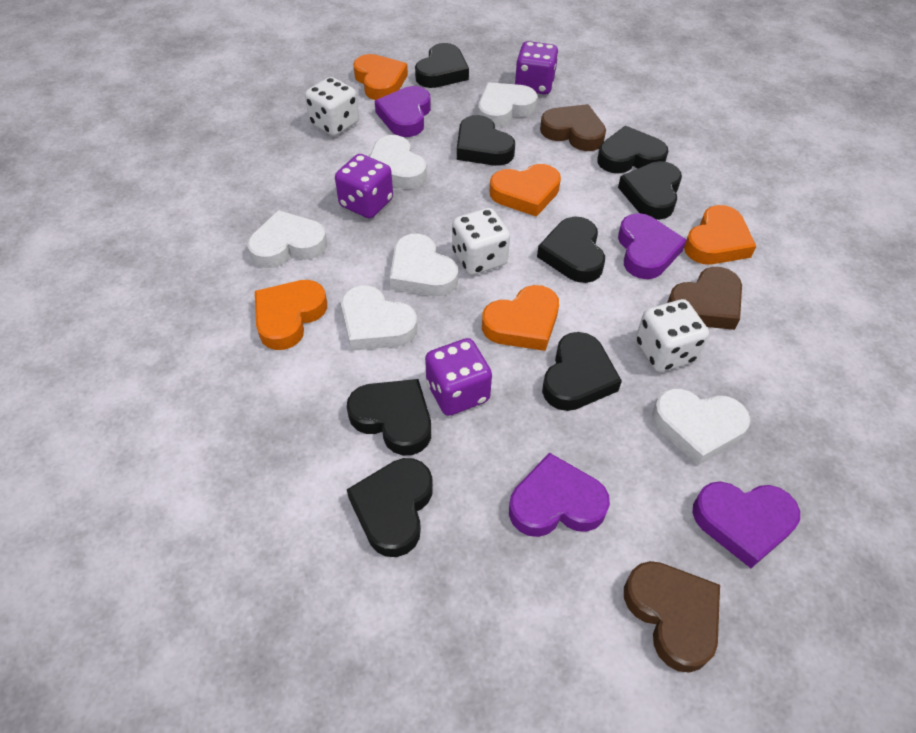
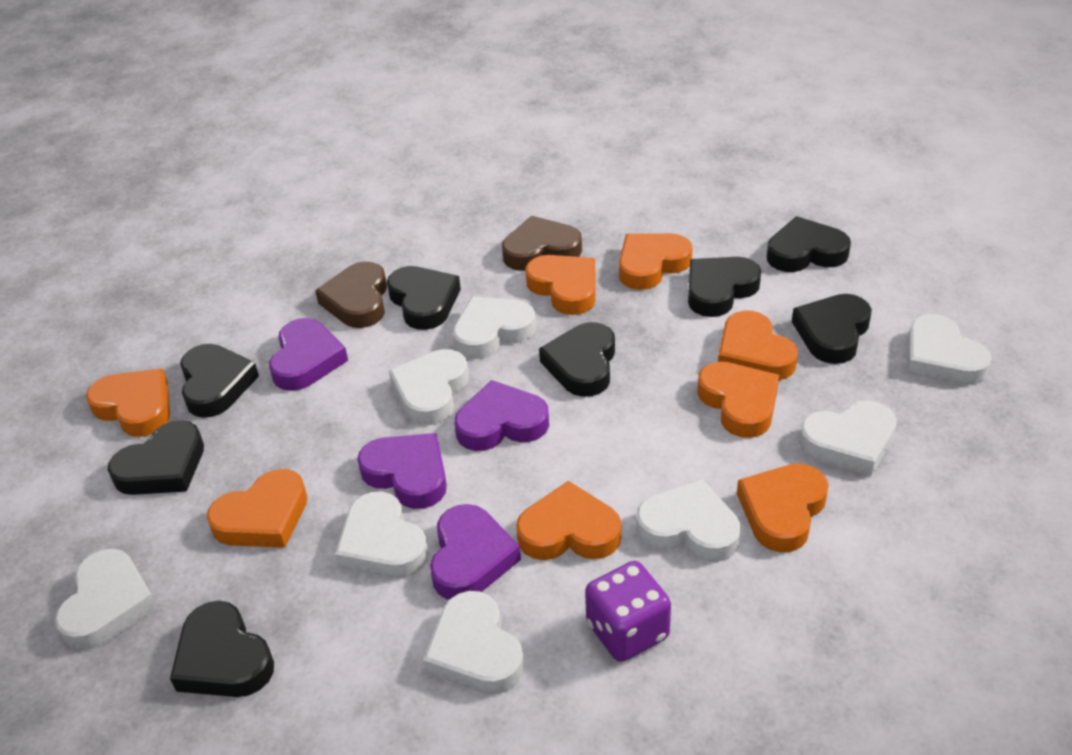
brown heart: [540,104,606,151] [624,561,720,673] [667,267,742,330] = 3 -> [315,261,387,328] [502,216,582,271] = 2
orange heart: [255,280,327,350] [353,54,408,100] [482,285,559,351] [489,164,561,217] [684,205,756,265] = 5 -> [86,368,170,437] [207,469,307,548] [516,481,621,560] [525,255,596,315] [619,233,693,290] [697,362,779,438] [718,311,798,380] [737,463,829,552] = 8
purple dice: [335,154,393,218] [425,338,492,416] [515,41,558,94] = 3 -> [585,561,671,662] = 1
white dice: [305,77,359,136] [452,208,510,275] [636,299,709,372] = 3 -> none = 0
white heart: [247,210,327,268] [341,285,417,351] [369,135,427,189] [390,234,458,296] [478,82,537,127] [652,388,750,465] = 6 -> [55,549,157,650] [335,491,429,578] [389,349,469,425] [423,591,524,695] [453,296,536,359] [636,479,741,562] [799,401,897,476] [907,314,992,385] = 8

